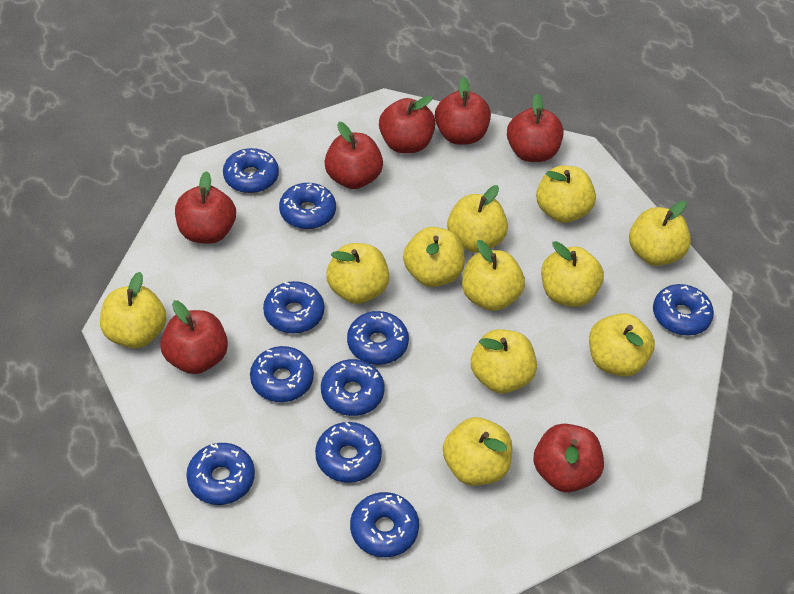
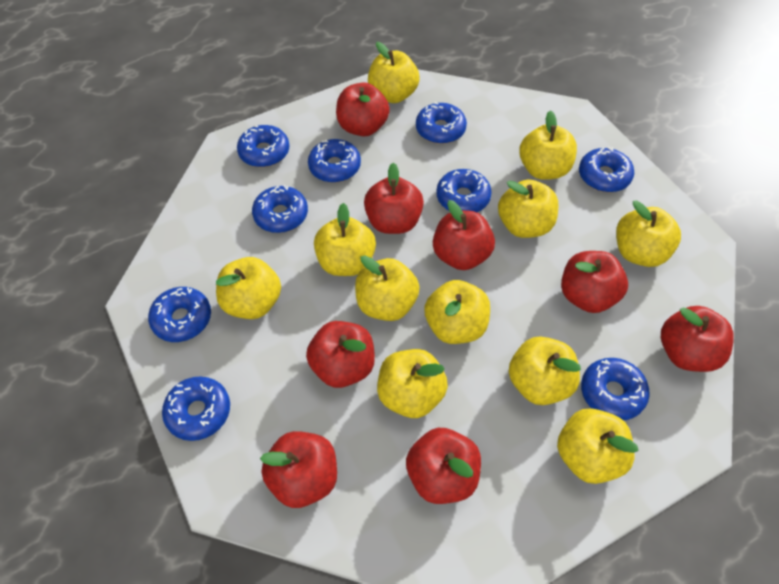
blue donut: [186,443,255,505] [223,148,279,193] [250,346,314,402] [263,281,324,334] [279,183,336,229] [315,422,382,483] [321,359,385,416] [347,311,409,365] [350,492,419,557] [653,284,714,336] = 10 -> [148,287,211,342] [162,377,230,441] [237,125,290,167] [252,185,308,233] [308,139,361,183] [416,102,467,144] [436,169,492,212] [579,147,634,192] [581,358,650,420] = 9
red apple: [160,300,228,374] [175,171,236,244] [324,122,383,189] [379,96,435,153] [435,77,491,145] [507,94,564,162] [533,424,604,492] = 7 -> [260,431,337,508] [306,321,375,388] [336,82,390,136] [364,163,424,234] [406,428,481,504] [433,200,495,270] [561,251,628,313] [661,306,734,372] = 8

